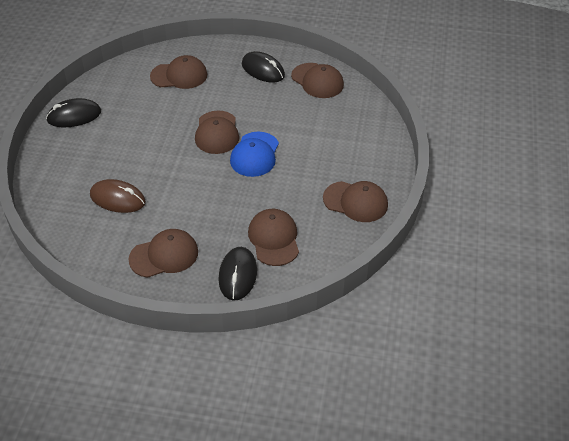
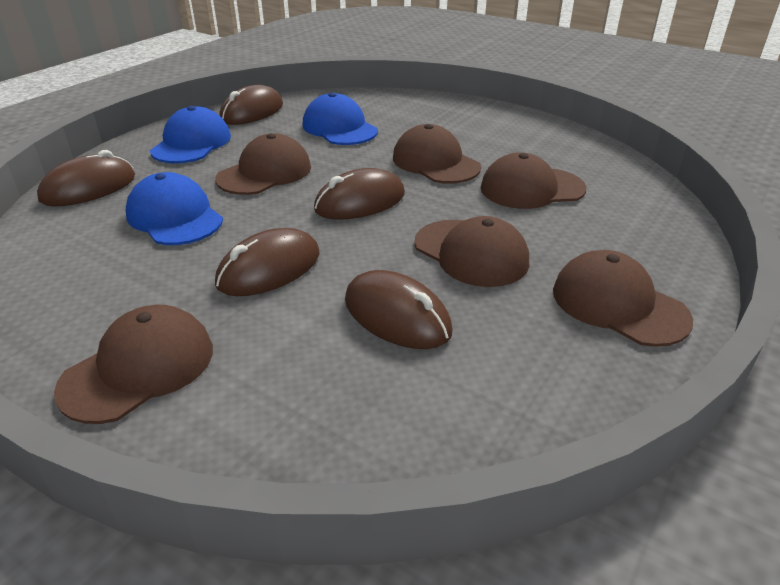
black mouse: [46,98,101,128] [218,247,257,301] [242,51,285,83] = 3 -> none = 0
blue cap: [230,132,279,177] = 1 -> [126,172,223,245] [150,106,231,164] [302,92,378,145] = 3
brown mouse: [90,179,146,213] = 1 -> [37,150,135,206] [215,228,320,296] [219,85,283,125] [314,168,405,220] [345,270,452,349] = 5

